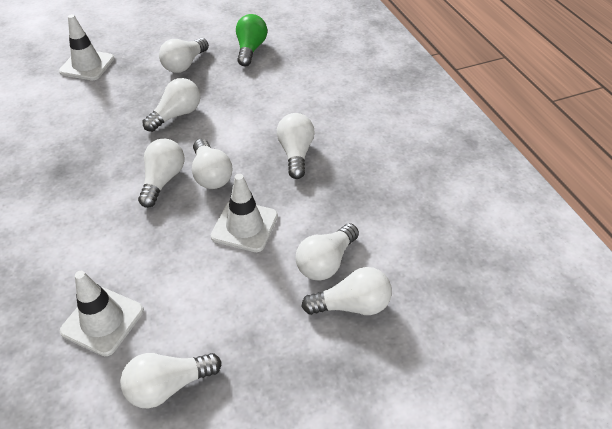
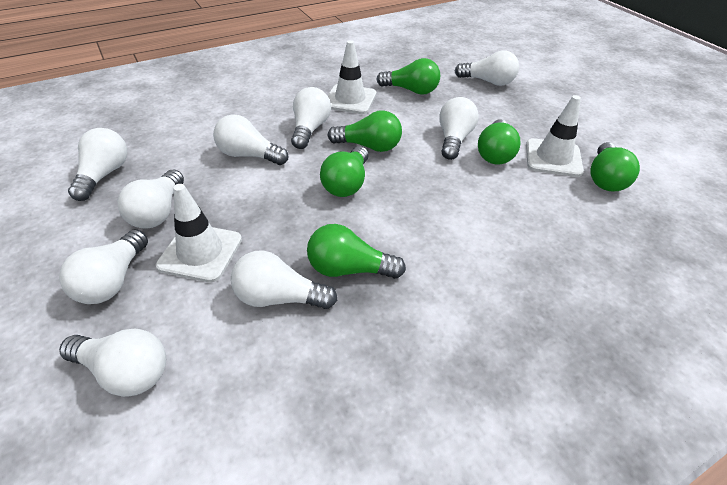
green light bulb: [236,14,267,66] = 1 -> [307,224,406,279] [320,146,369,197] [328,110,402,152] [376,58,440,95] [478,120,521,165] [590,142,640,192] = 6
white light bulb: [120,353,222,409] [138,139,184,208] [143,78,200,132] [159,38,209,73] [192,139,232,189] [277,113,315,179] [296,224,359,281] [301,267,392,315] = 8 -> [59,229,148,304] [59,329,166,397] [68,128,127,201] [117,170,184,229] [213,114,288,165] [231,250,337,309] [291,87,331,149] [439,97,479,160] [454,50,519,86] = 9

